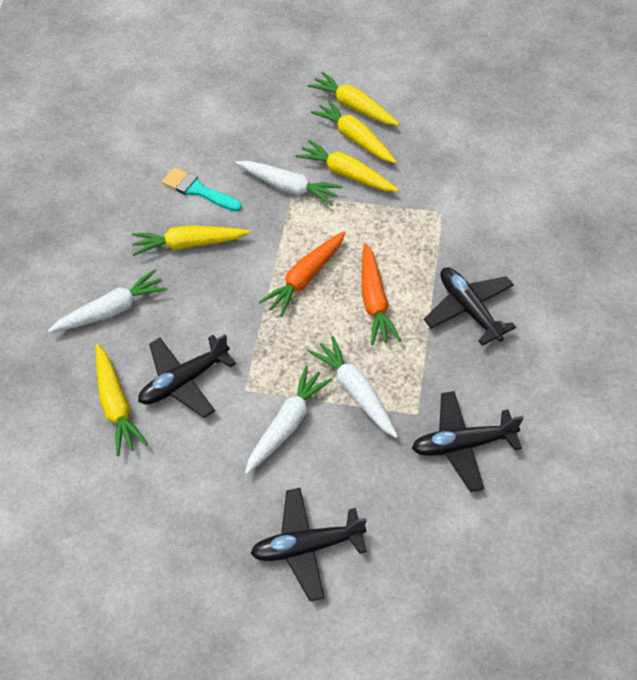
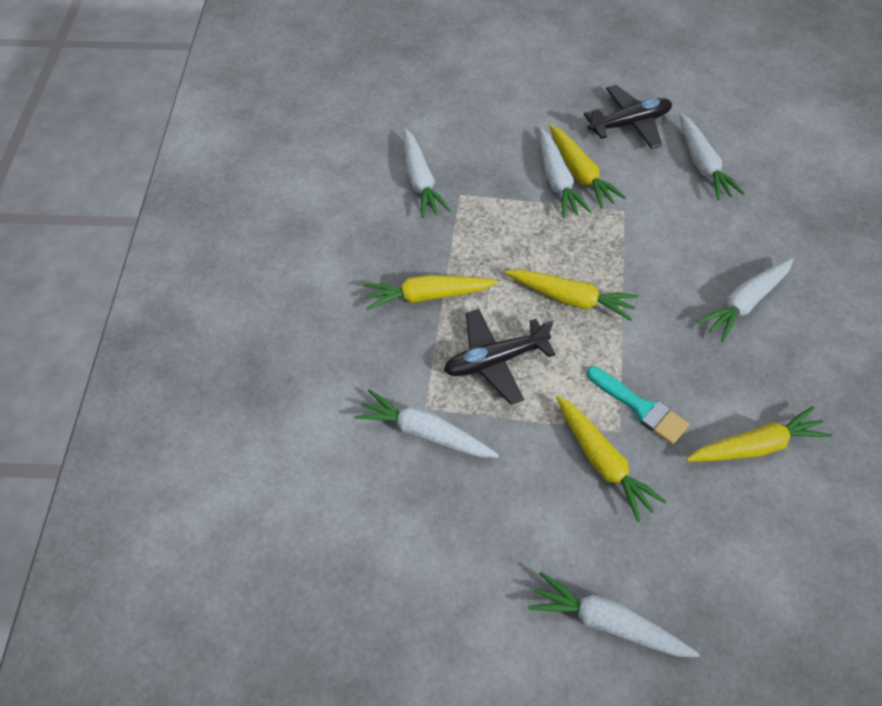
black plane: [138,334,236,418] [250,488,367,601] [412,391,524,492] [424,267,516,346] = 4 -> [444,309,556,405] [584,85,672,149] = 2
orange carrot: [259,231,345,317] [362,243,401,345] = 2 -> none = 0
white carrot: [48,269,167,333] [236,161,342,206] [245,365,332,475] [308,336,398,438] = 4 -> [354,389,499,458] [404,129,451,218] [529,572,700,657] [540,128,592,218] [679,114,745,200] [697,258,793,342] = 6

